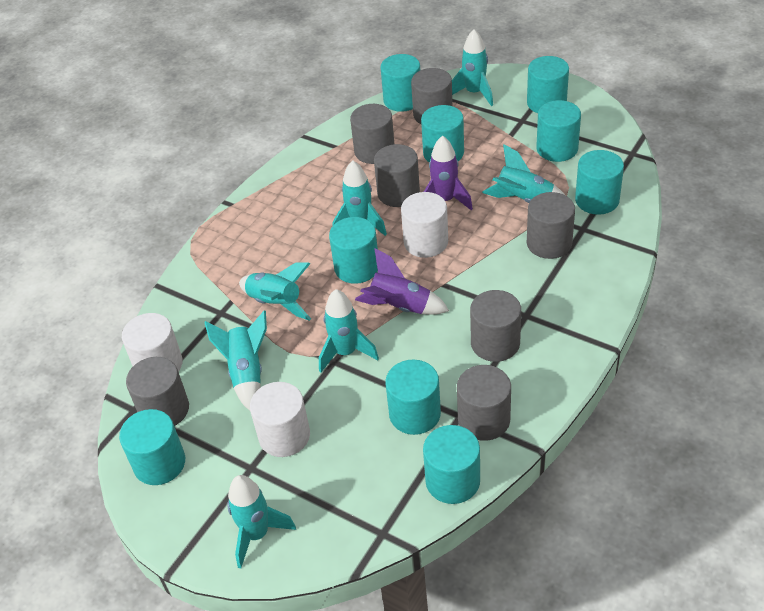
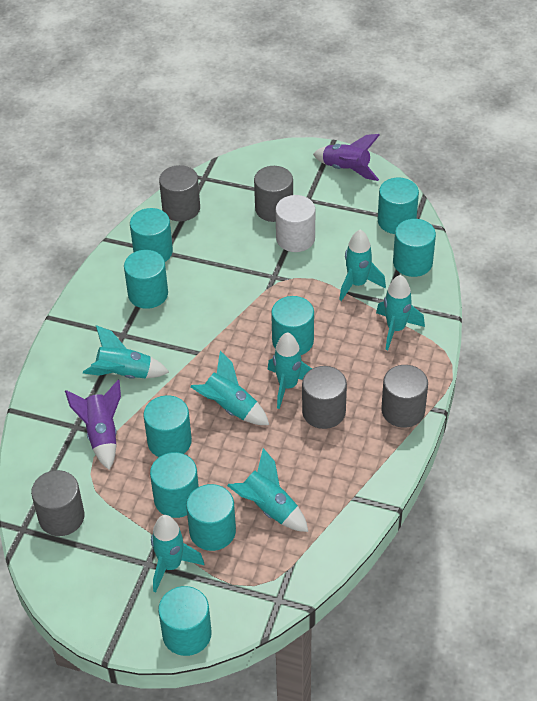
grey cylinder: [126,357,189,426] [350,104,394,164] [374,144,420,207] [411,68,453,124] [457,365,511,441] [470,290,521,362] [527,192,575,259] = 7 -> [31,470,85,536] [159,165,200,221] [254,166,293,222] [302,366,347,429] [381,365,428,428] = 5
white cylinder: [122,313,183,372] [250,382,310,457] [401,192,448,258] = 3 -> [275,195,315,252] = 1

